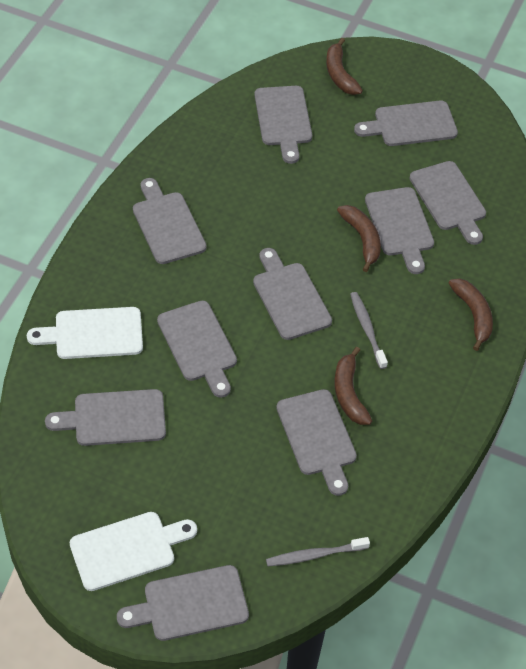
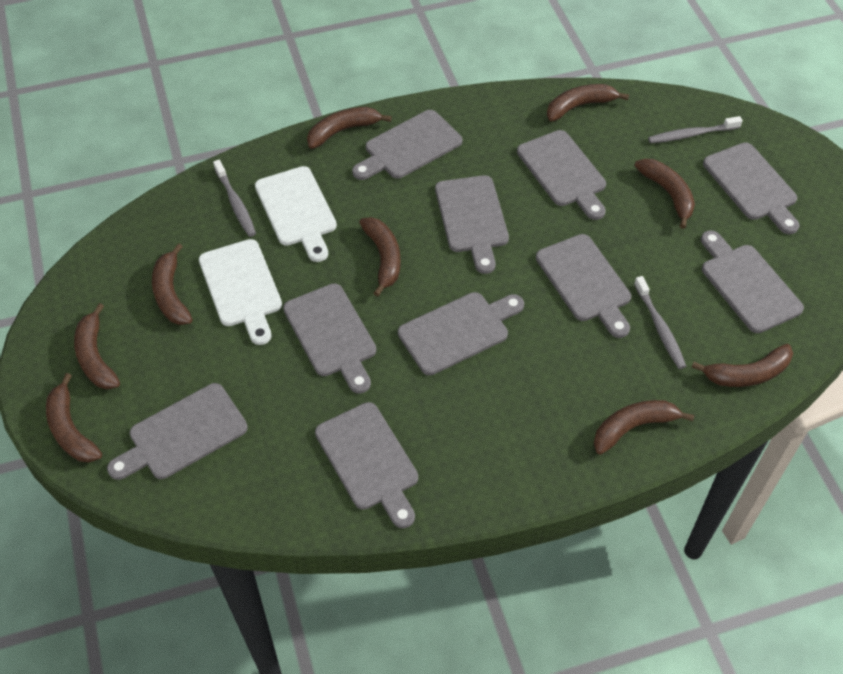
brown banana: [326,38,363,95] [334,347,372,425] [337,205,381,272] [449,278,493,351] = 4 -> [46,373,102,462] [74,303,120,389] [152,243,192,325] [307,107,392,149] [359,217,401,297] [547,84,629,121] [594,400,694,455] [635,158,695,229] [691,344,793,387] = 9
grey toothbrush: [266,537,370,566] [350,292,388,369] = 2 -> [213,160,256,237] [634,276,686,369] [648,116,742,143] = 3

